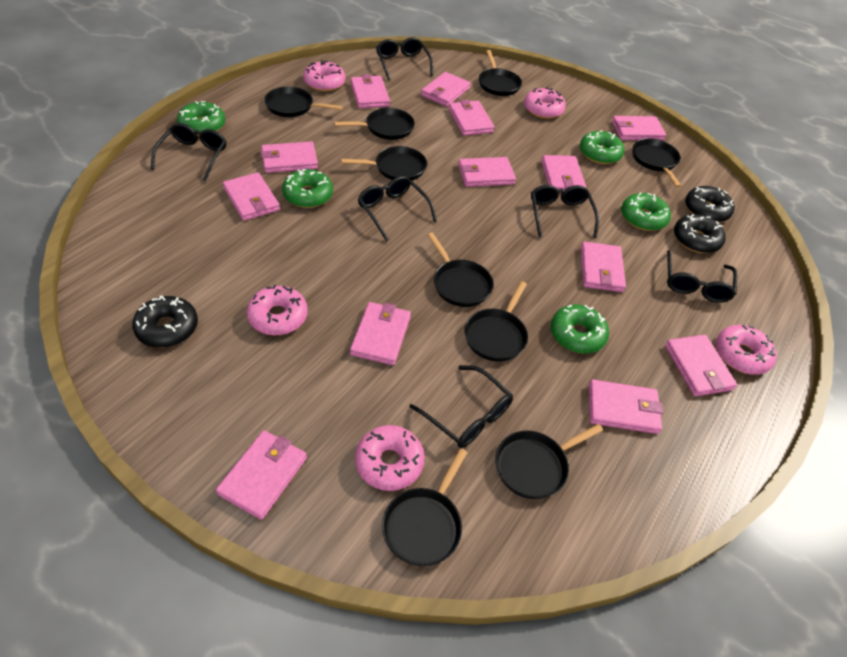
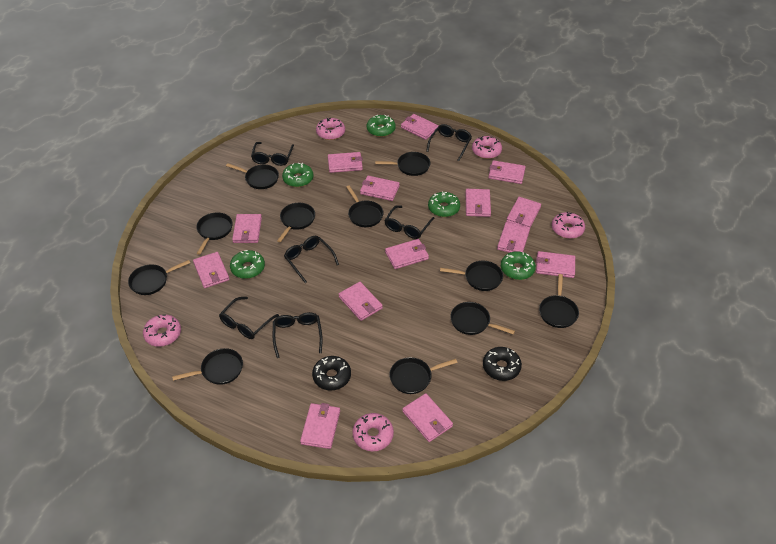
black donut: [132,295,198,348] [674,214,726,253] [685,186,735,222] = 3 -> [312,356,351,390] [483,347,522,381] = 2
black pan: [264,86,343,117] [334,108,415,140] [341,146,427,181] [382,448,467,566] [427,233,494,307] [465,281,528,362] [479,50,522,96] [495,424,603,499] [633,138,681,188] = 9 -> [128,260,190,295] [172,348,243,385] [196,212,233,255] [226,163,279,189] [277,203,315,242] [346,185,384,227] [375,152,430,176] [389,357,457,394] [440,261,503,291] [450,302,515,335] [539,274,579,328] = 11
pink wallet: [216,430,307,520] [223,172,280,221] [261,141,318,173] [350,302,411,365] [351,74,390,108] [421,72,471,107] [449,99,495,136] [458,157,516,187] [541,155,586,193] [581,242,626,292] [589,379,663,434] [612,116,666,140] [665,335,737,397] = 13 -> [193,252,229,288] [232,214,262,243] [300,403,340,449] [328,152,363,173] [339,282,383,321] [360,176,400,201] [385,239,429,269] [401,114,439,140] [402,393,453,442] [465,189,491,217] [488,160,526,184] [497,222,530,253] [506,197,541,228] [536,251,575,278] = 14

